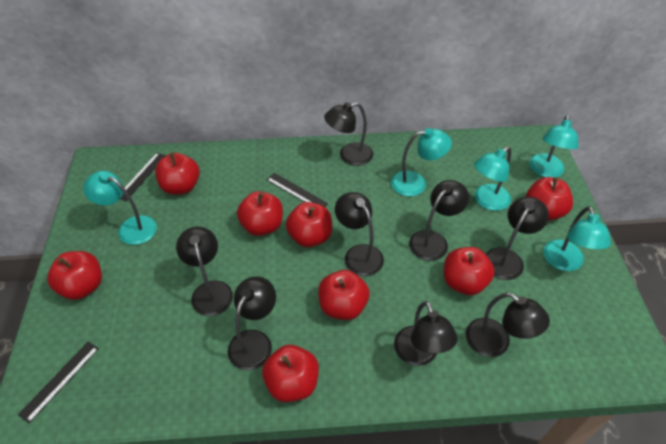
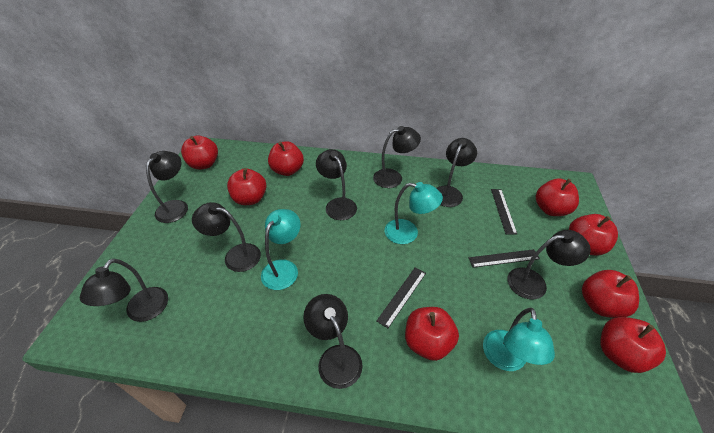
turquoise lamp: [83,170,157,245] [391,128,452,196] [474,146,511,211] [529,115,579,177] [543,206,611,271] = 5 -> [261,209,301,290] [384,182,443,244] [483,308,555,371] = 3

